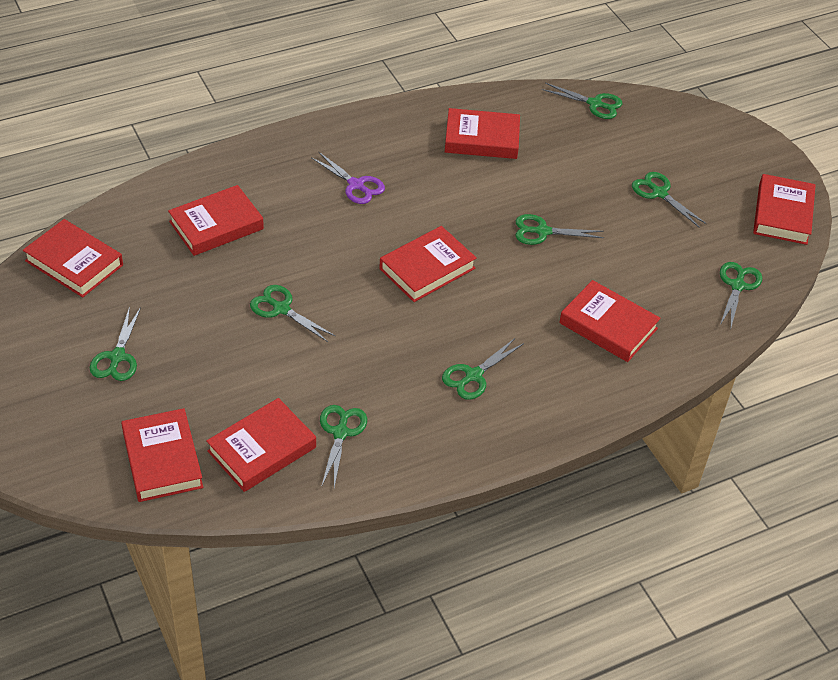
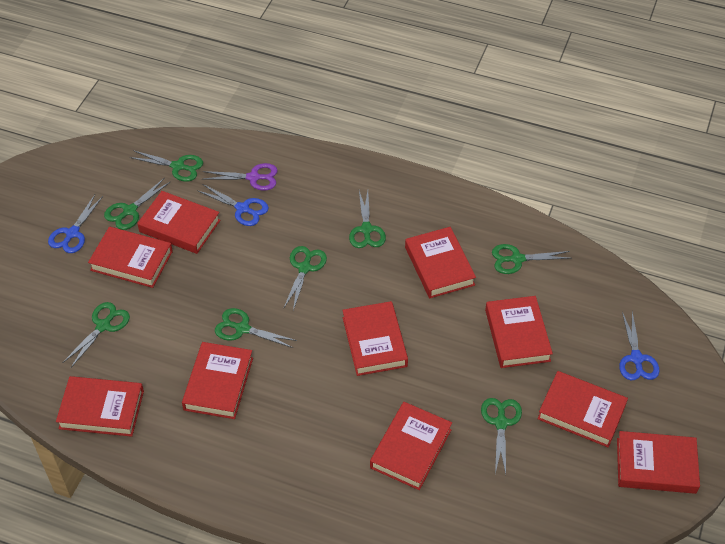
blue scissors: none = 0 -> [48,195,103,253] [197,184,269,226] [619,311,660,380] = 3
red book: [23,219,123,298] [121,408,203,502] [168,185,264,256] [206,398,316,492] [379,226,477,302] [445,108,520,159] [559,280,661,362] [753,174,816,245] = 8 -> [56,376,144,437] [88,227,173,288] [137,191,220,254] [182,342,253,419] [342,301,408,376] [370,402,452,490] [405,227,476,298] [485,296,553,368] [537,371,628,447] [617,431,700,494] = 10

